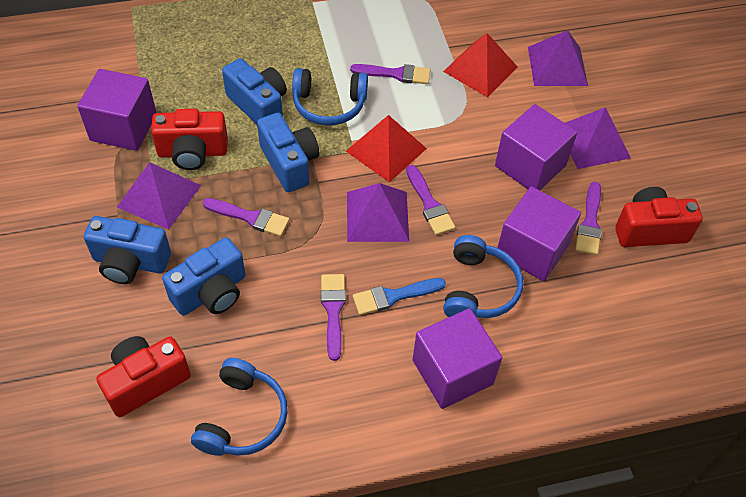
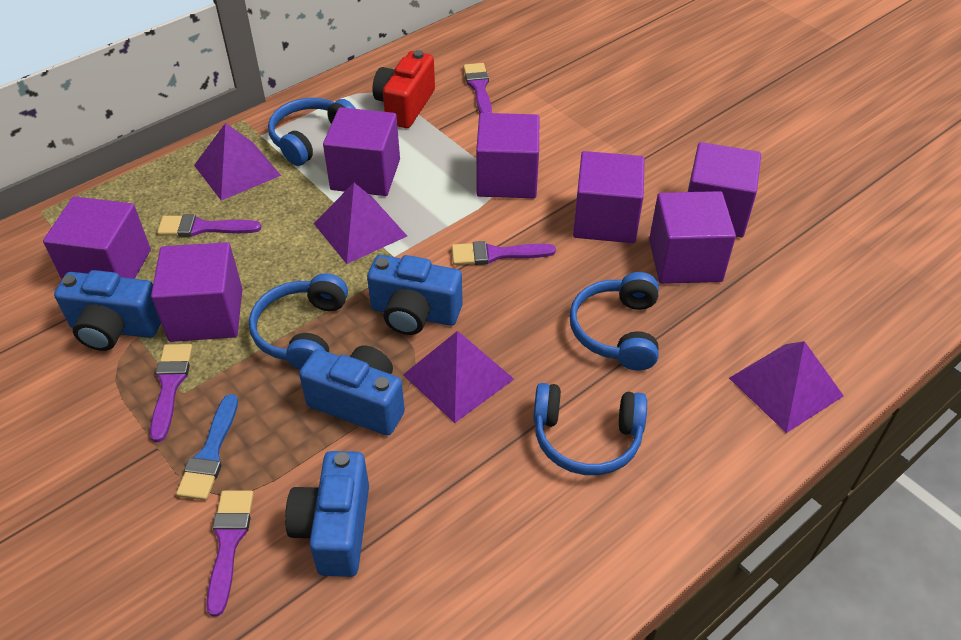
blue headphones: [191,358,288,456] [292,68,368,125] [443,235,523,318] = 3 -> [249,273,348,370] [268,98,356,166] [533,383,647,475] [569,272,659,370] = 4
purple cube: [77,69,157,151] [412,308,502,409] [495,104,577,190] [497,186,581,281] = 4 -> [43,196,151,280] [151,242,242,342] [323,107,400,196] [476,113,539,198] [573,151,645,243] [649,191,736,284] [688,142,761,238] = 7
red camera: [97,336,191,417] [151,109,228,170] [615,187,703,247] = 3 -> [372,50,435,128] = 1
red pyramid: [346,115,427,182] [443,33,518,97] = 2 -> none = 0

